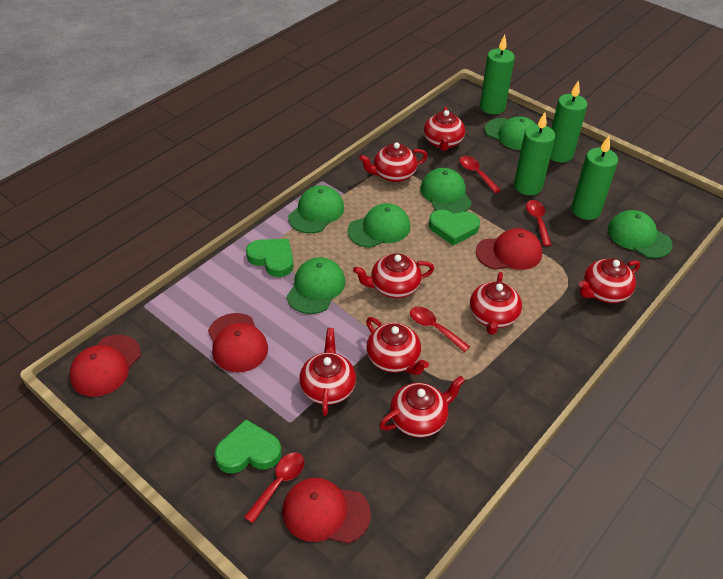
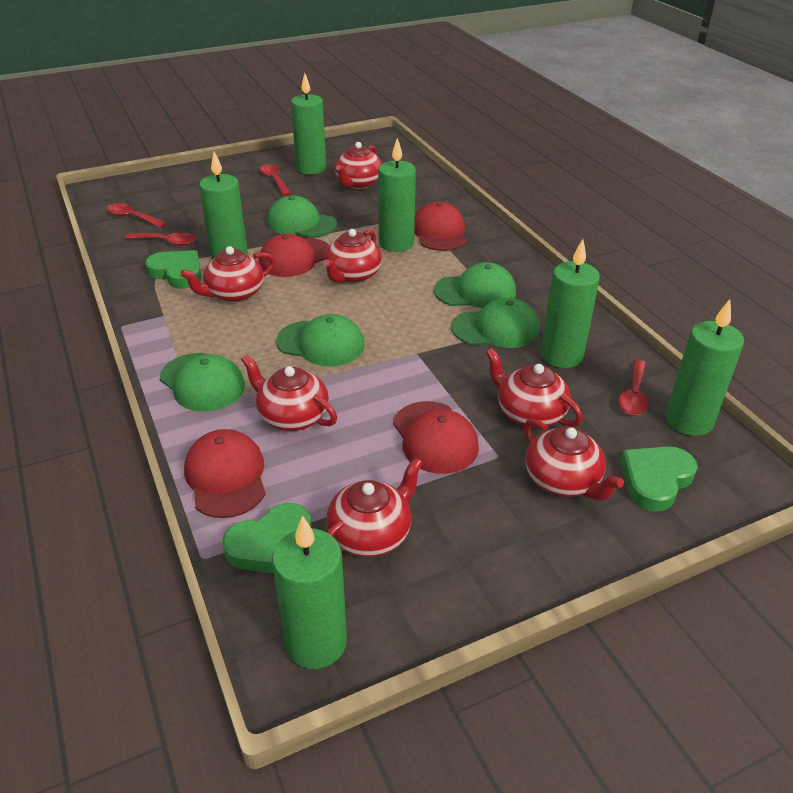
green candle: [480,35,515,114] [514,112,555,195] [550,80,588,163] [571,136,618,220] = 4 -> [199,152,248,260] [272,515,347,669] [291,74,326,175] [378,138,416,252] [541,239,600,368] [666,299,744,436] = 6
green cap: [287,257,345,314] [288,185,344,234] [347,203,411,248] [420,168,472,214] [484,117,536,150] [608,210,673,258] = 6 -> [160,353,245,412] [267,195,337,238] [276,314,365,366] [434,262,516,308] [452,297,539,348] = 5
red teapot: [299,328,356,416] [353,253,434,298] [359,142,428,182] [366,317,429,375] [379,376,465,438] [424,106,465,151] [470,272,522,335] [579,259,640,303] = 8 -> [180,246,275,302] [241,355,337,431] [324,229,382,283] [326,457,423,557] [335,142,382,189] [486,348,583,428] [524,419,624,501] = 7

